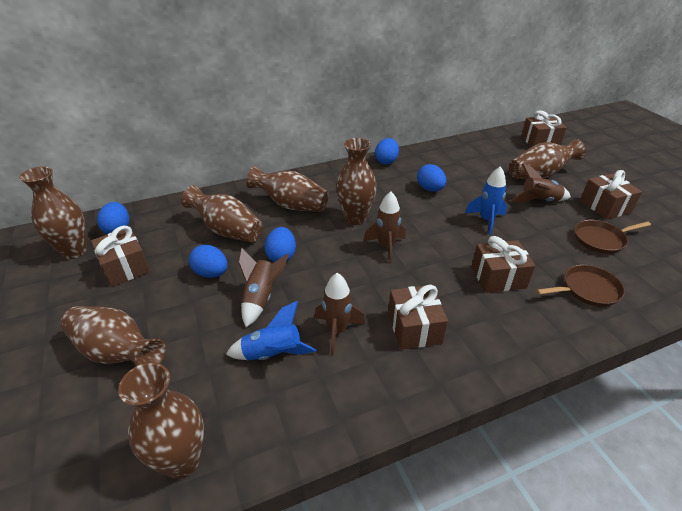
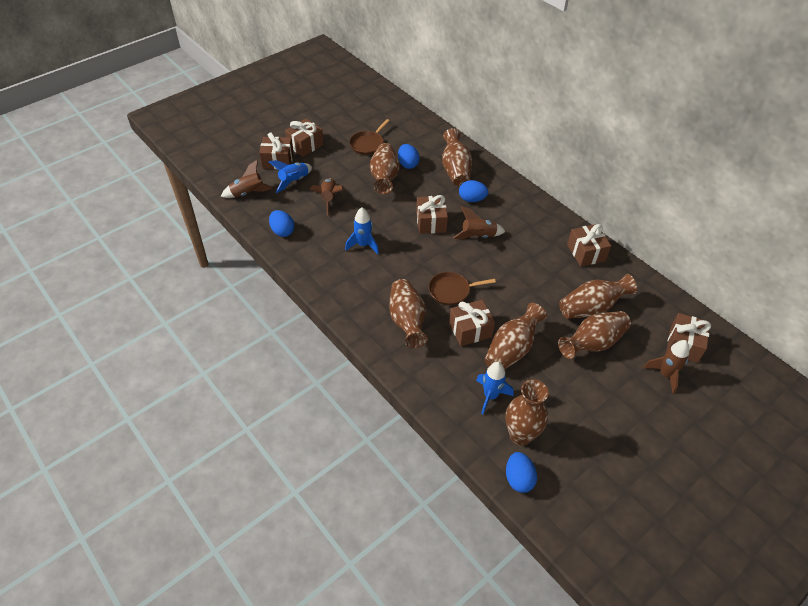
blue egg: [97,202,129,234] [189,245,228,278] [264,227,296,262] [375,138,399,165] [417,164,446,192] = 5 -> [269,210,294,237] [398,144,420,169] [459,180,488,202] [506,452,537,493] = 4
blue rocket: [226,301,316,360] [465,166,507,235] = 2 -> [269,160,312,193] [345,207,379,254] [476,362,514,414] = 3
brown gift: [91,225,150,287] [388,285,448,350] [472,236,535,293] [521,110,567,147] [580,170,642,220] = 5 -> [259,132,294,169] [285,119,324,157] [416,195,448,234] [449,300,495,346] [567,224,611,267] [666,313,711,363] = 6

